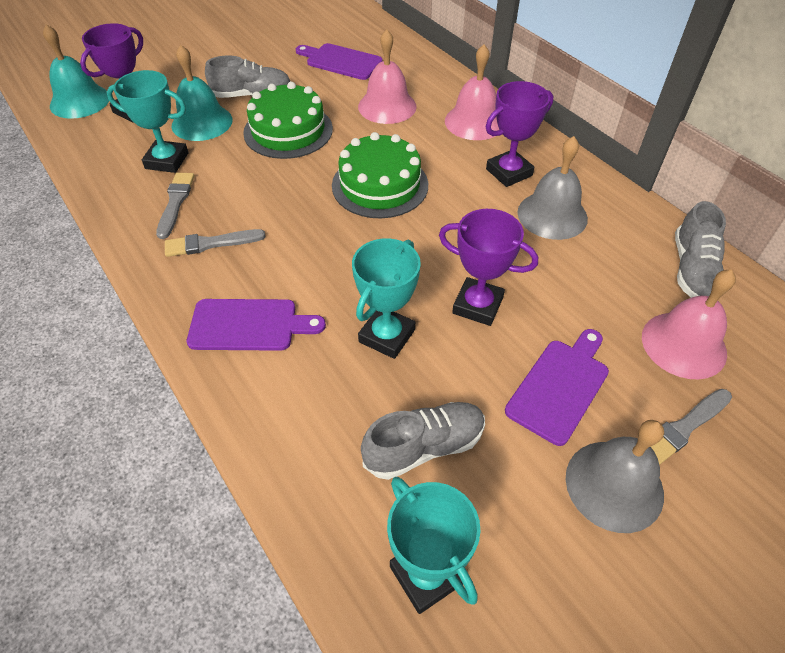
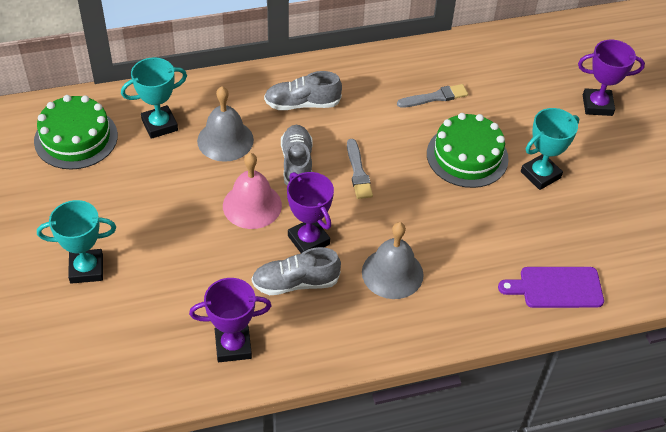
grey brush: [156,173,195,239] [165,229,265,257] [651,389,732,465] = 3 -> [347,139,373,199] [397,84,468,108] = 2
pink bell: [358,29,417,124] [445,44,499,140] [642,269,736,379] = 3 -> [223,153,282,229] = 1
purple cutting board: [187,299,326,351] [296,43,383,80] [505,329,609,446] = 3 -> [498,267,604,308] = 1
turquoise bell: [43,25,109,119] [171,45,232,141] = 2 -> none = 0

